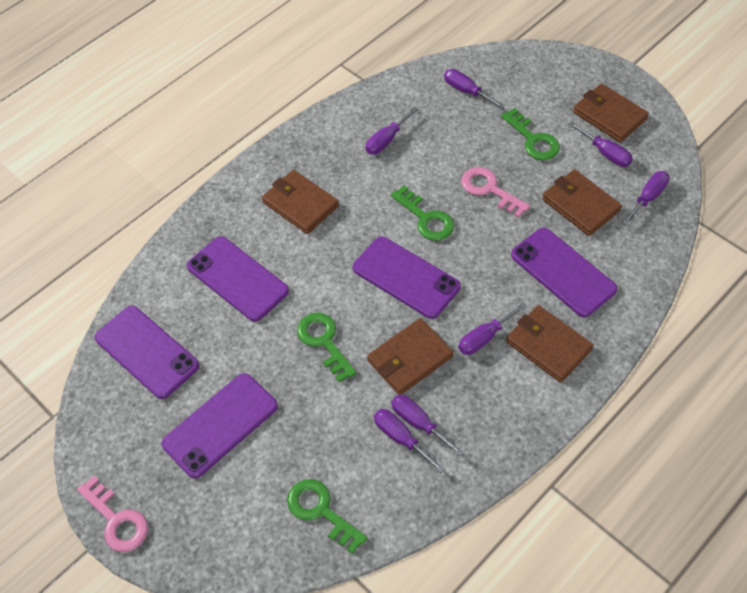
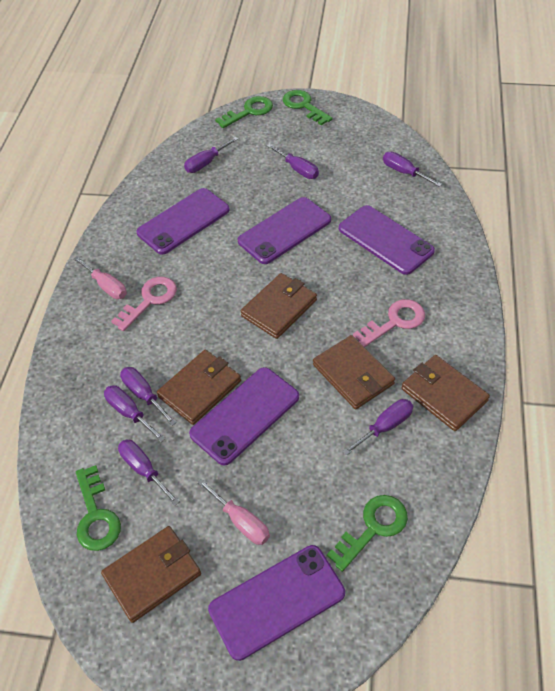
pink screwdriver: none = 0 -> [74,256,127,299] [197,478,270,545] = 2

